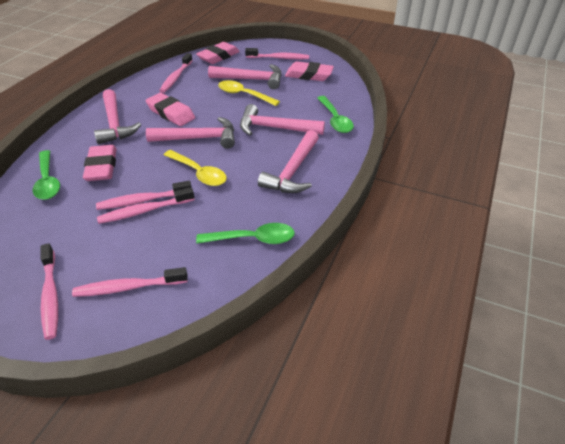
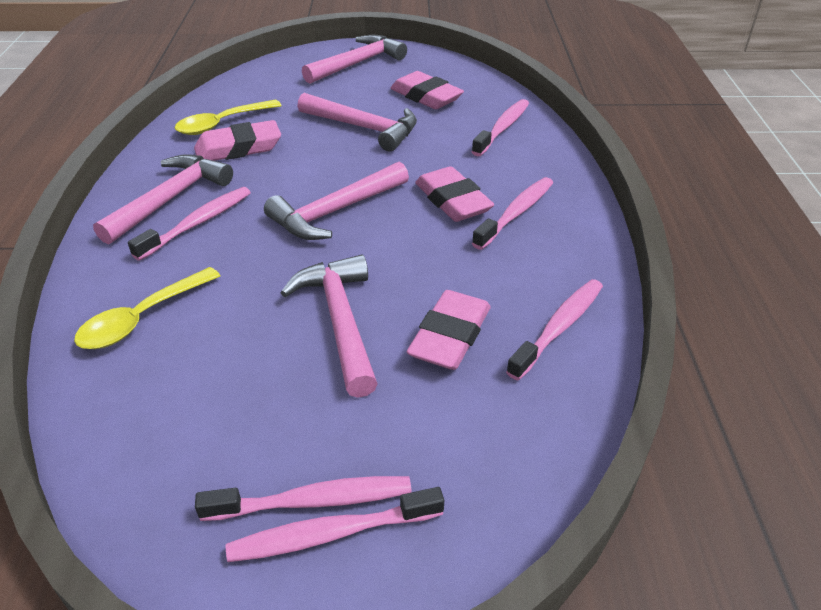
green spoon: [33,150,60,200] [196,223,295,244] [317,96,354,133] = 3 -> none = 0

